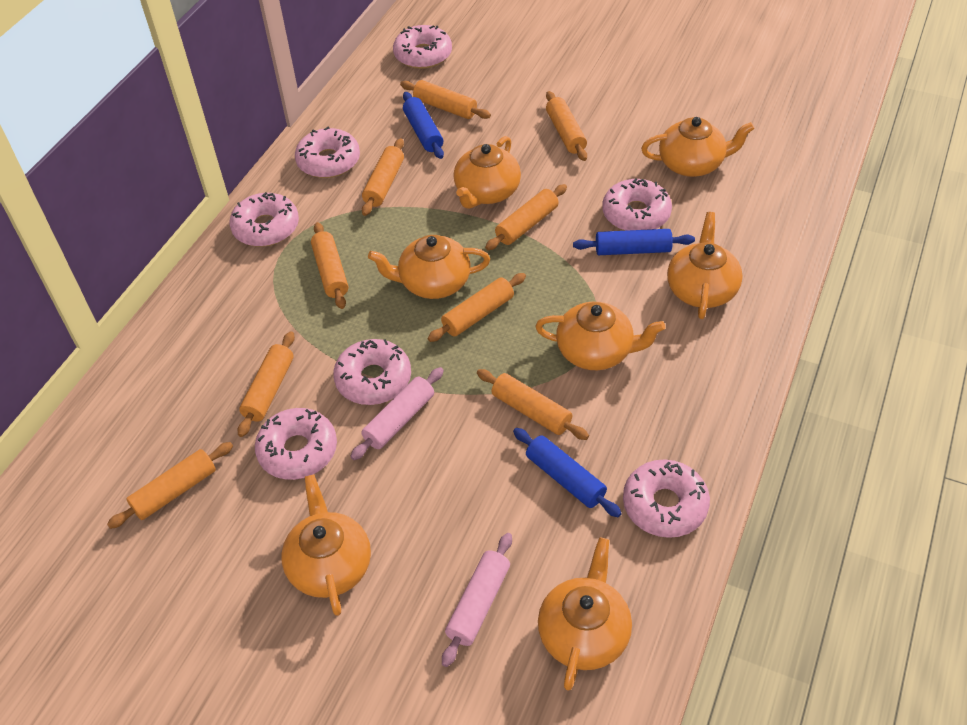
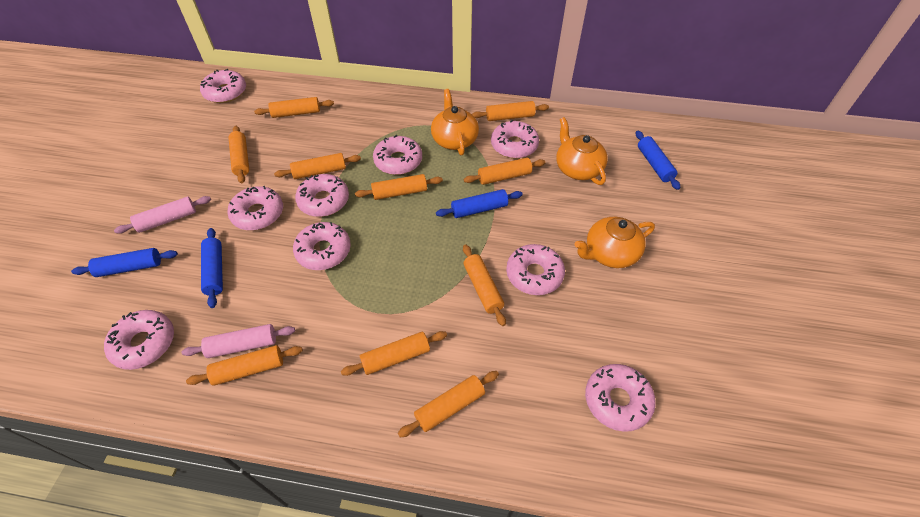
blue rolling pin: [403,92,444,159] [513,428,622,517] [573,229,695,255] = 3 -> [71,248,178,277] [201,228,223,308] [436,189,523,218] [636,131,680,190] = 4
orange rolling pin: [107,442,233,529] [238,331,295,437] [311,222,348,309] [362,138,404,216] [400,80,491,119] [428,273,526,342] [477,369,589,440] [485,184,567,250] [546,91,587,161] = 9 -> [186,345,303,386] [229,126,249,184] [254,97,334,118] [274,153,361,179] [341,331,447,376] [355,174,443,200] [398,371,499,438] [463,244,506,326] [464,158,546,185] [472,101,549,121] = 10
orange teapot: [281,475,371,616] [368,235,490,299] [454,136,521,209] [535,302,665,370] [538,537,632,691] [641,117,755,177] [667,212,742,319] = 7 -> [431,89,479,155] [556,117,608,185] [575,217,655,268] = 3
pink donut: [230,192,299,247] [255,408,337,480] [295,127,360,178] [333,339,411,405] [393,25,452,69] [602,178,672,231] [623,459,710,538] = 7 -> [104,310,174,370] [200,69,246,103] [227,186,283,230] [293,222,351,270] [295,174,349,217] [373,135,422,175] [491,120,539,158] [506,244,565,295] [585,364,656,432] = 9

